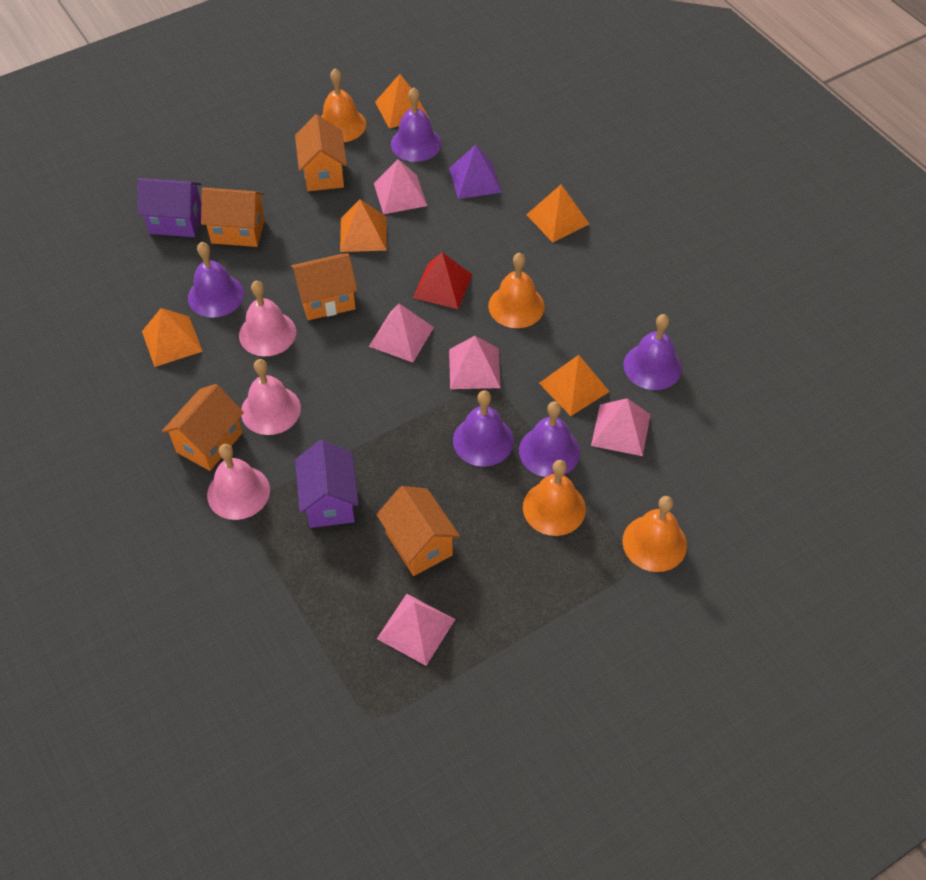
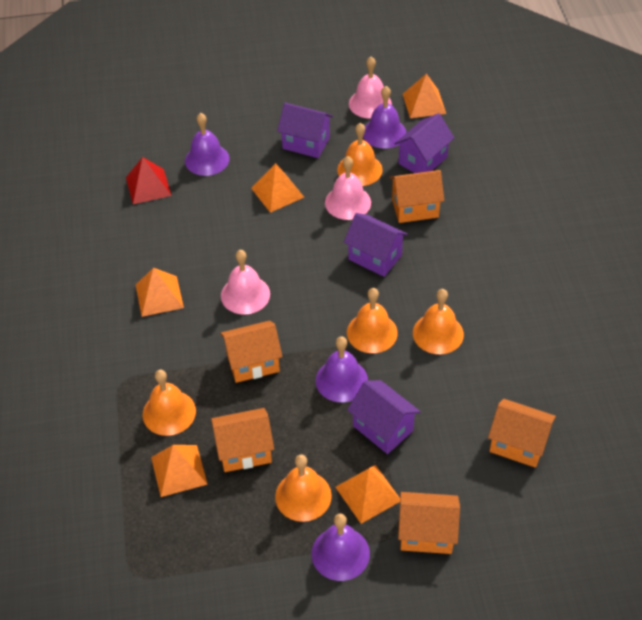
orange bell: [321,69,366,142] [488,253,544,328] [523,460,586,536] [622,496,687,572] = 4 -> [143,370,196,436] [275,455,332,522] [337,123,383,186] [347,288,398,353] [413,289,464,354] = 5
pink pyramid: [369,304,434,363] [374,159,427,214] [377,594,455,666] [449,336,501,389] [591,398,651,456] = 5 -> none = 0
purple bell: [188,242,244,318] [391,87,441,162] [453,390,514,466] [519,401,580,477] [623,314,682,390] = 5 -> [185,113,229,176] [311,513,370,581] [316,336,368,402] [363,86,406,149] = 4
purple house: [137,178,201,237] [295,440,359,528] = 2 -> [277,103,333,158] [344,213,408,277] [347,380,421,454] [394,113,454,173] = 4
purple pyramid: [449,145,502,199] = 1 -> none = 0

